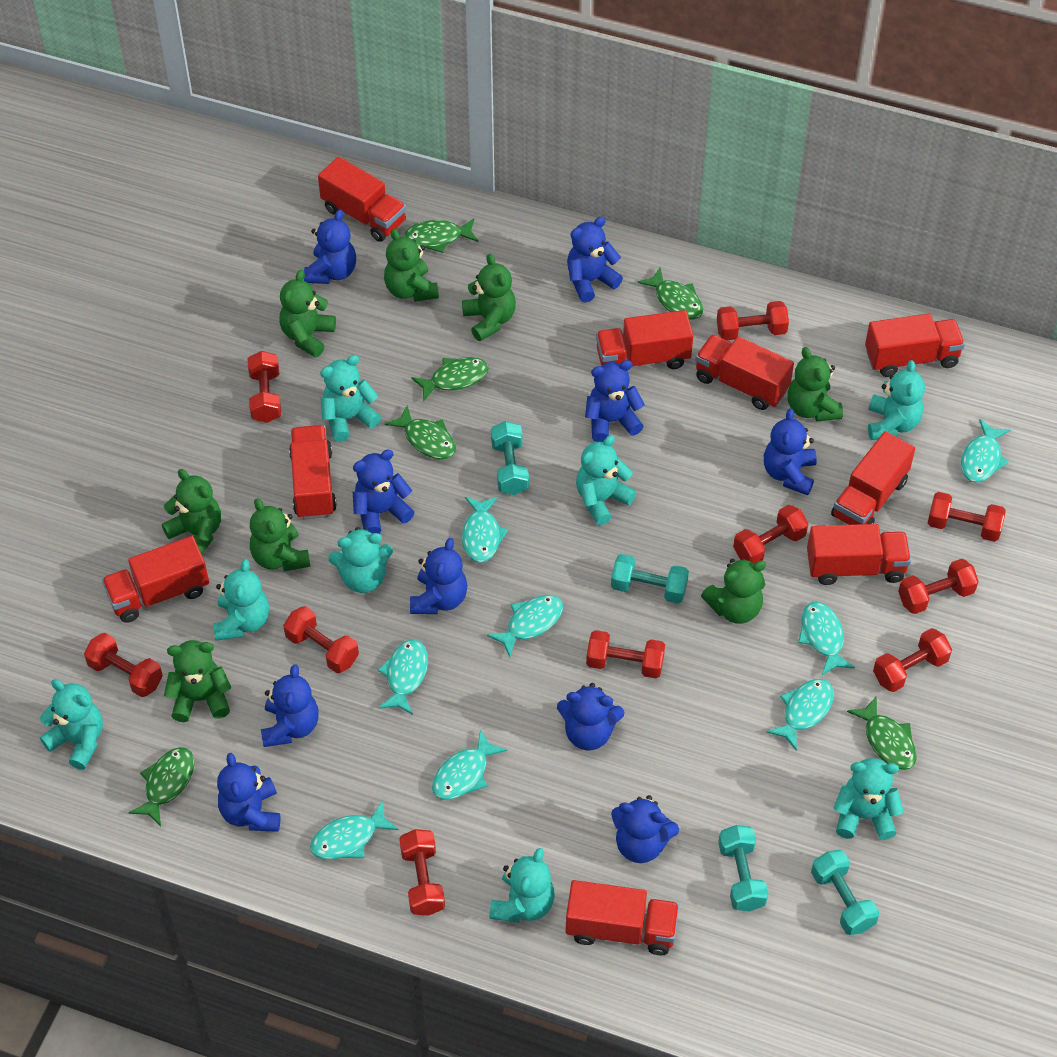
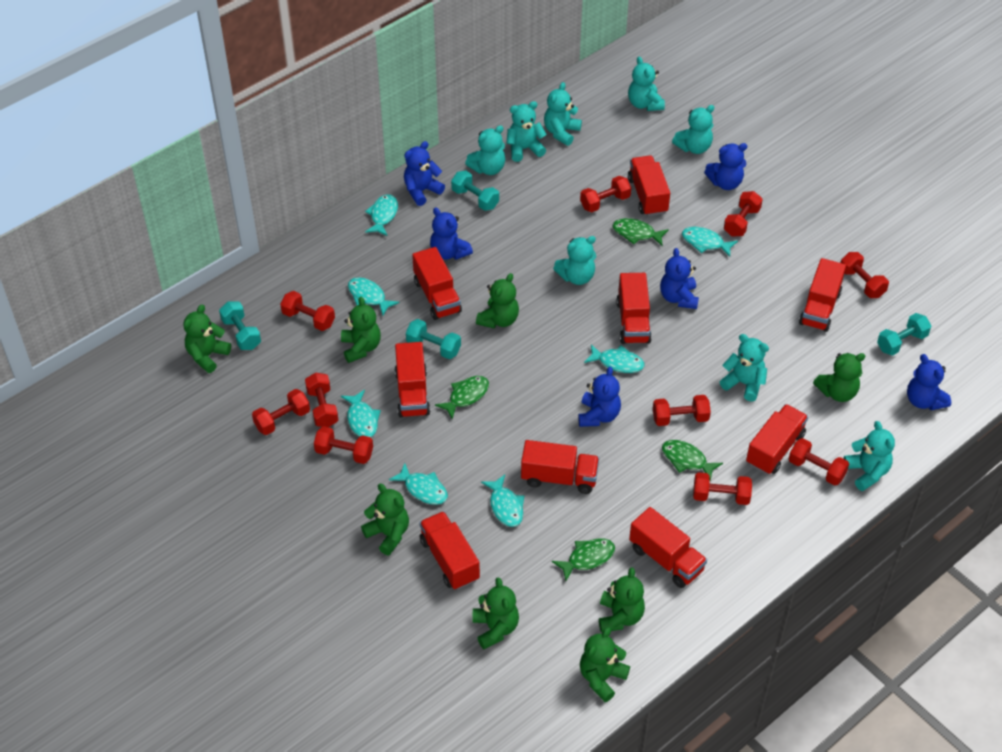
blue teddy bear: [217,753,281,832] [261,664,319,747] [304,209,356,284] [353,450,415,534] [410,538,467,614] [557,683,624,750] [567,217,623,303] [585,360,645,442] [611,795,679,863] [764,408,817,495] = 10 -> [404,141,445,206] [430,208,473,260] [578,367,621,427] [660,248,699,309] [704,143,747,190] [907,354,951,410] = 6
green fish: [129,747,194,826] [385,405,456,459] [404,218,478,253] [411,357,489,402] [637,267,703,320] [847,696,917,770] = 6 -> [435,376,489,419] [552,538,615,581] [613,218,669,246] [662,440,723,481] = 4
turquoise fish: [310,801,399,859] [378,639,428,715] [432,730,507,800] [462,497,508,563] [487,595,563,657] [766,679,834,751] [798,602,855,676] [961,419,1010,482] = 8 -> [341,390,381,437] [348,277,399,316] [365,194,398,236] [389,463,448,505] [481,475,524,527] [584,344,644,373] [682,227,738,257] = 7

